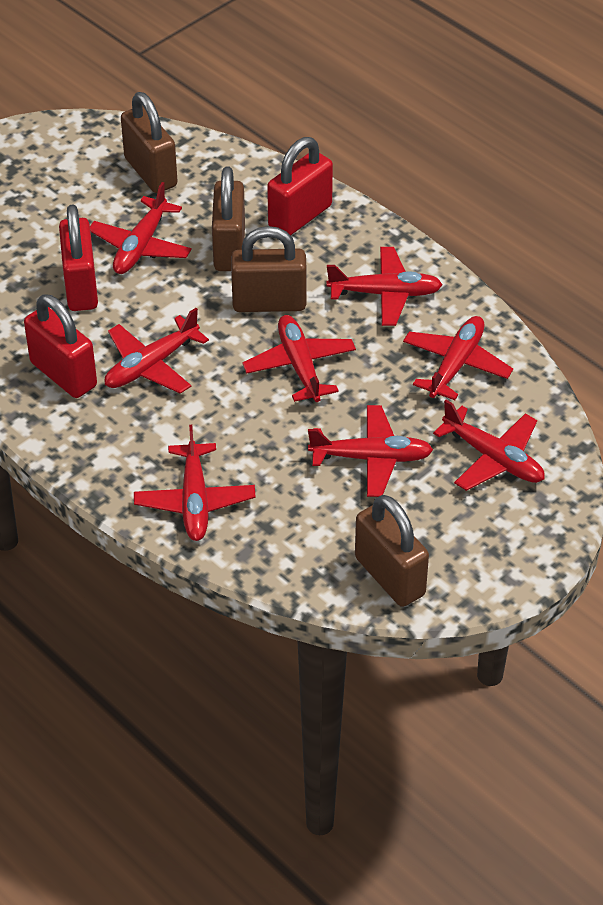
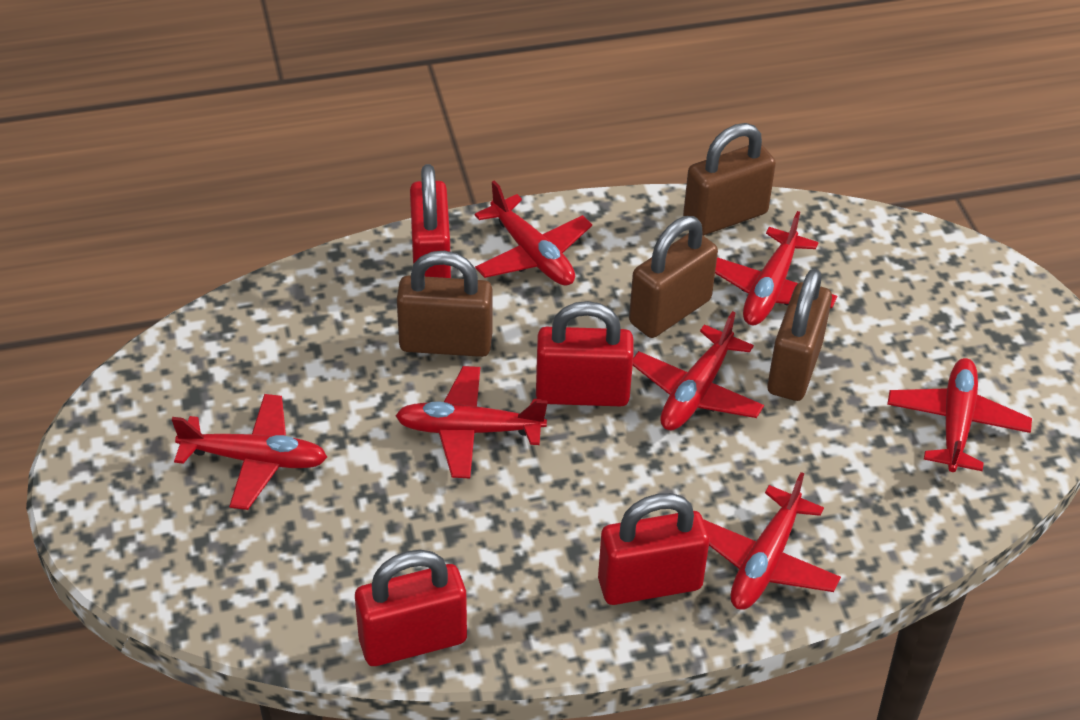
red padlock: [24,294,97,398] [59,205,98,311] [267,137,333,236] = 3 -> [355,550,467,666] [410,164,451,278] [536,301,634,406] [598,493,709,605] = 4
red plane: [90,182,192,274] [104,308,209,394] [134,425,256,541] [242,315,356,402] [308,405,433,497] [326,247,443,326] [403,316,513,400] [433,400,545,491] = 8 -> [172,394,327,510] [395,366,548,478] [474,181,592,286] [633,311,764,430] [703,472,841,610] [715,211,837,325] [887,358,1032,472] = 7

